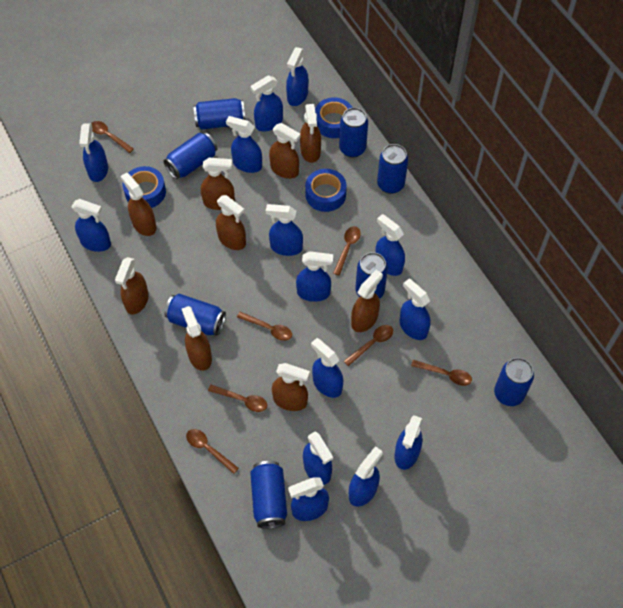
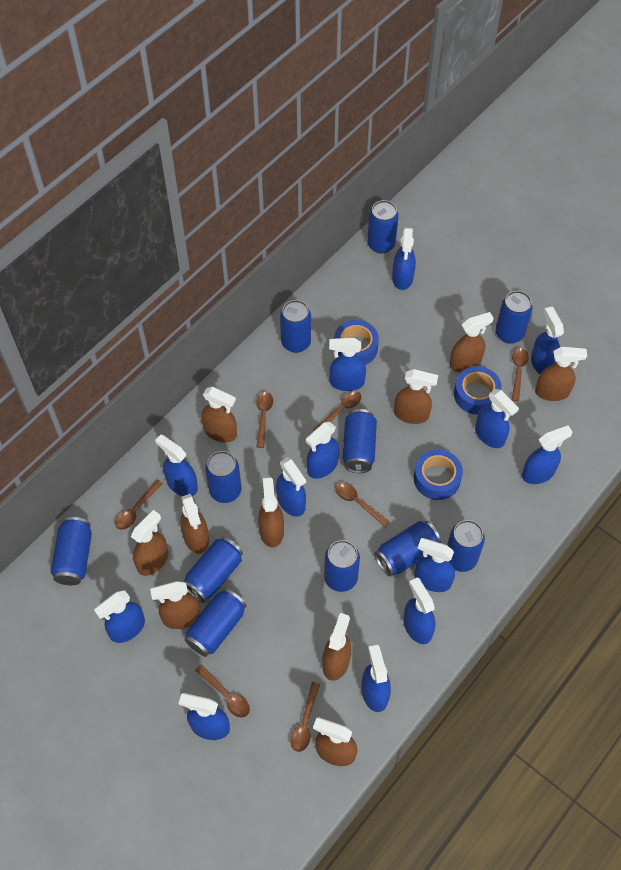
blue can: [163,132,217,179] [164,294,226,336] [193,98,245,129] [250,461,287,529] [339,108,368,158] [356,252,388,299] [377,144,408,194] [494,358,534,406] = 8 -> [51,517,92,585] [184,537,243,603] [185,588,247,657] [205,451,241,503] [280,300,311,353] [324,540,360,592] [342,409,377,473] [367,200,399,254] [374,521,441,576] [447,520,485,572] [495,291,533,344] = 11
blue spray bottle: [72,199,111,252] [79,123,108,182] [226,116,262,173] [250,75,283,131] [266,204,303,256] [286,47,309,106] [288,477,329,521] [296,251,333,302] [303,431,333,485] [311,338,343,398] [349,446,383,507] [375,214,405,276] [394,415,422,470] [399,279,431,340] = 14 -> [94,590,145,643] [155,435,198,496] [179,693,230,740] [276,457,306,517] [306,422,339,479] [329,337,366,391] [362,645,391,712] [392,227,416,290] [403,577,435,644] [414,538,455,592] [475,389,519,448] [522,425,572,484] [531,307,564,374] = 13
brown spray bottle: [115,257,149,314] [120,173,156,236] [182,306,212,371] [201,158,235,210] [216,195,246,250] [269,123,301,179] [272,363,310,411] [300,104,321,163] [351,270,383,332] = 9 -> [131,510,168,576] [150,581,201,629] [180,494,209,554] [201,387,237,442] [258,478,284,548] [313,717,358,766] [322,613,351,681] [394,369,438,424] [450,312,494,372] [535,347,587,401] = 10

